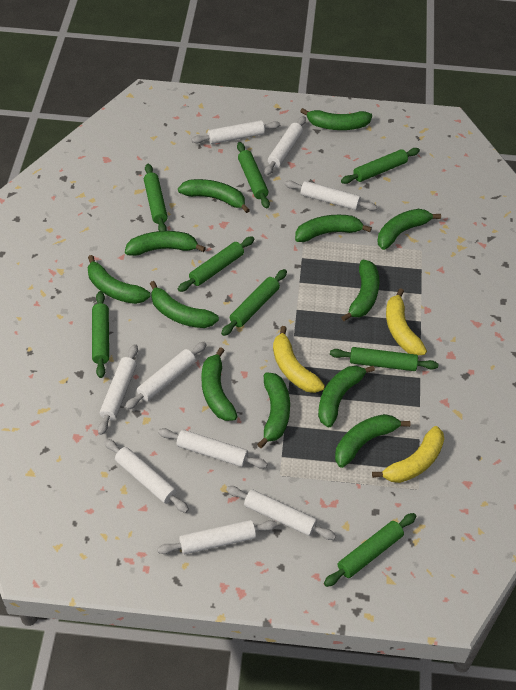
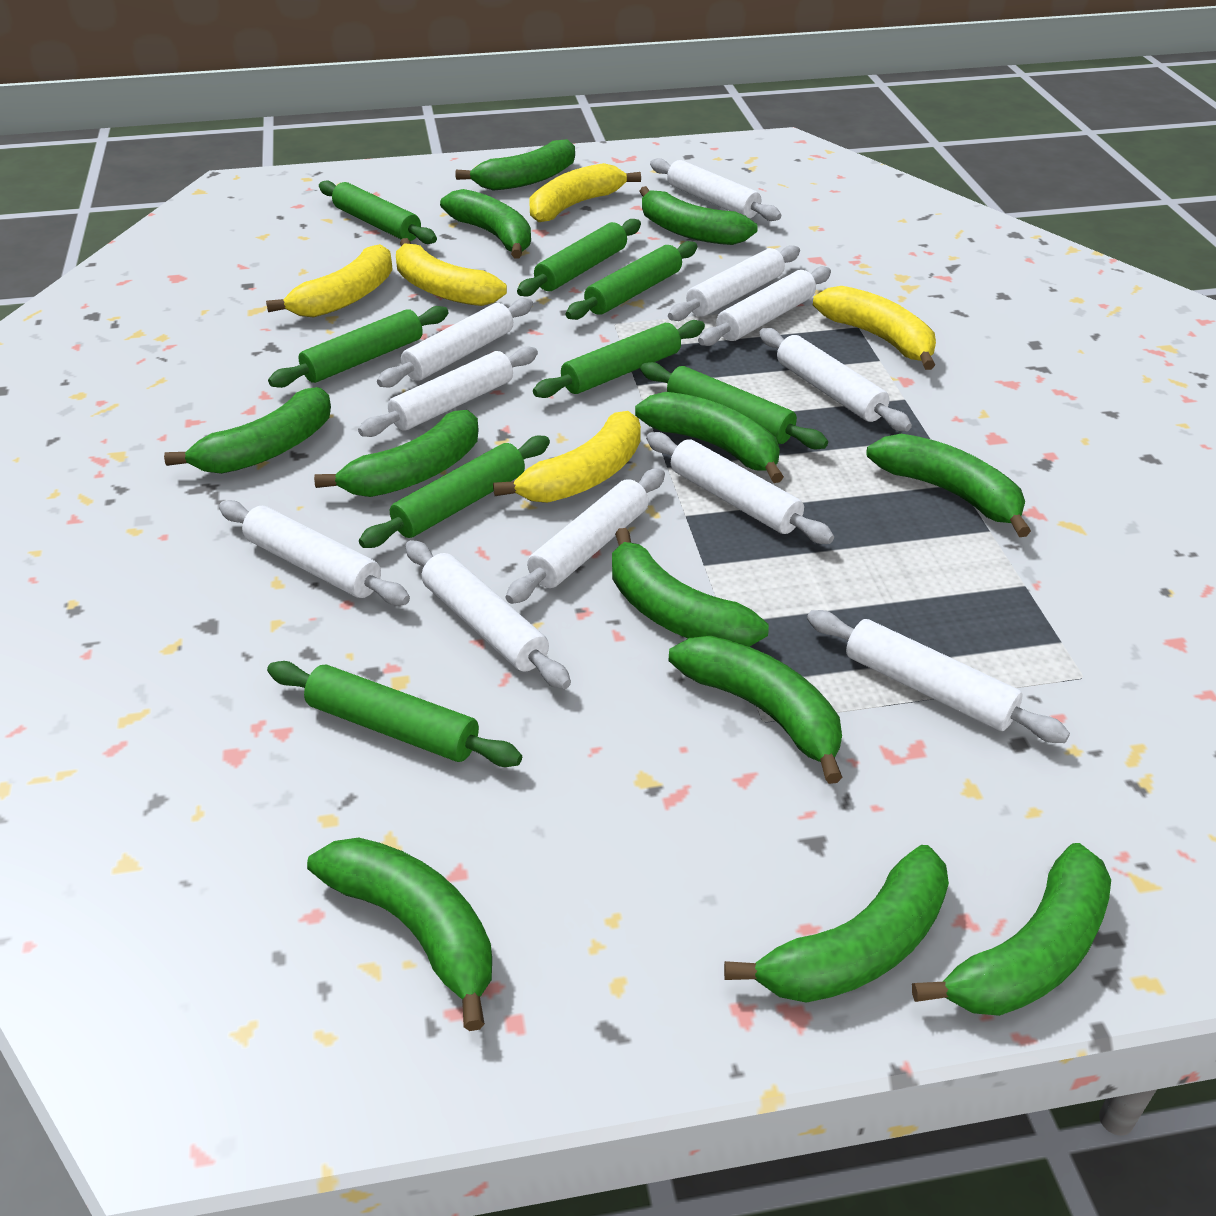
white rolling pin: [98,344,138,435] [104,439,189,513] [125,342,207,410] [157,520,277,554] [158,428,268,468] [191,120,280,144] [226,486,336,540] [264,116,306,175] [284,180,377,211] = 9 -> [219,500,410,605] [358,346,538,437] [377,298,533,387] [405,540,571,689] [506,468,665,604] [646,432,834,544] [650,158,781,221] [668,245,800,321] [698,266,831,346] [759,328,912,431] [807,610,1070,743] = 11
yellow banana: [273,326,325,393] [372,426,444,483] [386,288,427,355] = 3 -> [266,244,393,317] [396,238,507,306] [493,411,641,503] [530,163,641,222] [813,286,936,370] = 5

